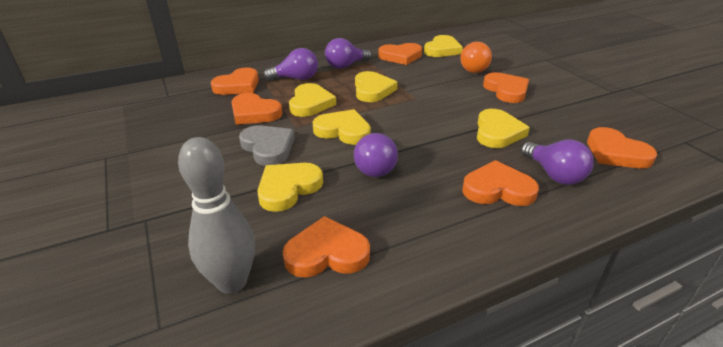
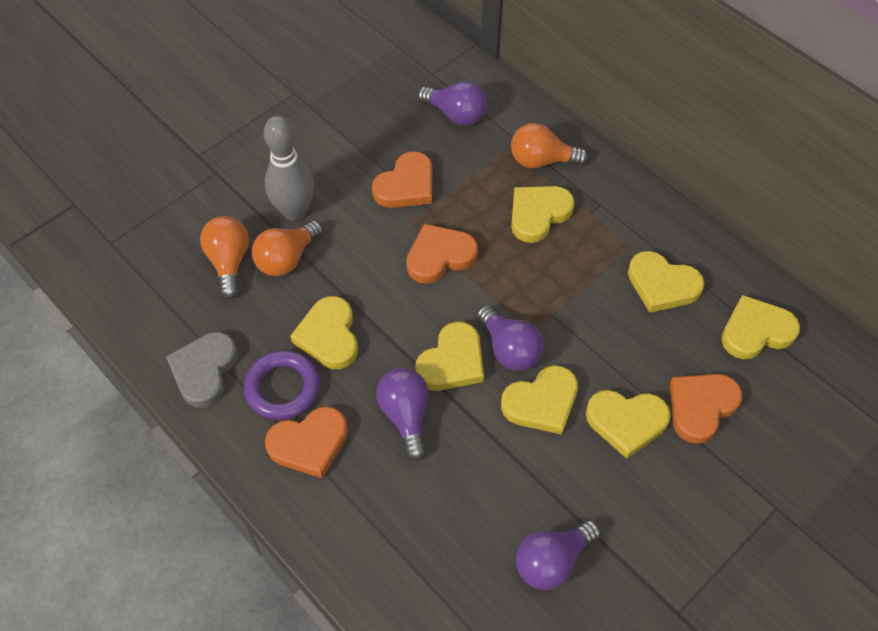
orange heart: [211,67,259,95] [231,93,282,125] [283,216,370,278] [378,43,422,65] [462,160,539,206] [483,72,529,103] [587,127,657,169] = 7 -> [265,406,348,479] [372,151,432,208] [406,224,478,284] [670,374,742,444] = 4
orange light bulb: [460,42,492,73] = 1 -> [200,216,249,299] [252,220,323,276] [511,123,588,168] = 3
purple ring: none = 0 -> [244,350,320,420] = 1
yellow heart: [257,163,323,212] [289,83,336,117] [313,109,371,145] [355,71,398,102] [424,35,463,57] [477,109,530,148] = 6 -> [290,296,358,369] [415,322,484,391] [501,365,578,435] [511,186,575,243] [586,390,671,459] [628,251,704,313] [721,295,800,359] = 7

